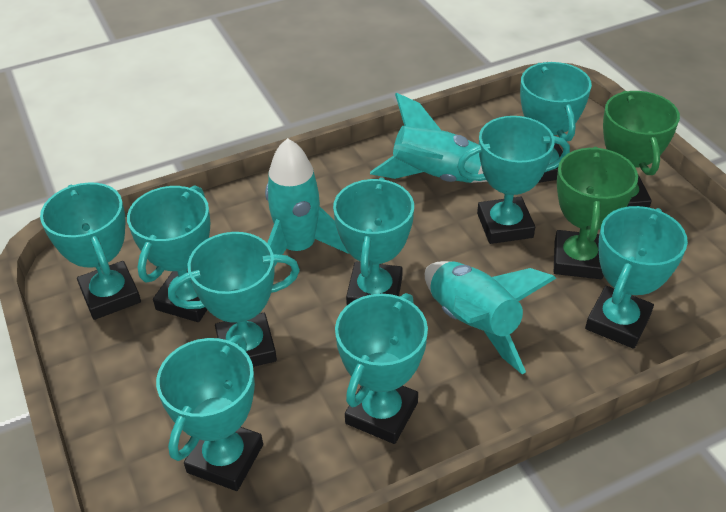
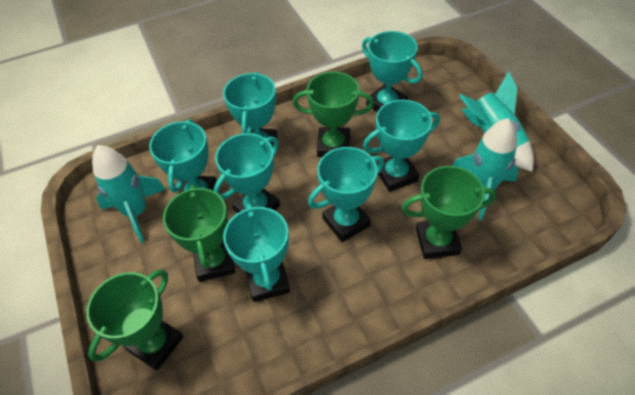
green trophy: [554,147,638,279] [603,91,680,208] = 2 -> [86,269,183,371] [163,185,235,282] [293,72,374,157] [401,166,496,259] = 4
turquoise trophy: [40,182,141,320] [127,185,210,322] [156,335,263,491] [168,232,300,367] [333,177,414,305] [335,293,428,444] [457,116,570,244] [520,62,592,183] [585,206,688,349] = 9 -> [149,119,217,194] [213,133,280,213] [223,72,278,148] [223,203,290,302] [308,147,384,242] [362,31,422,112] [363,100,440,192] = 7

